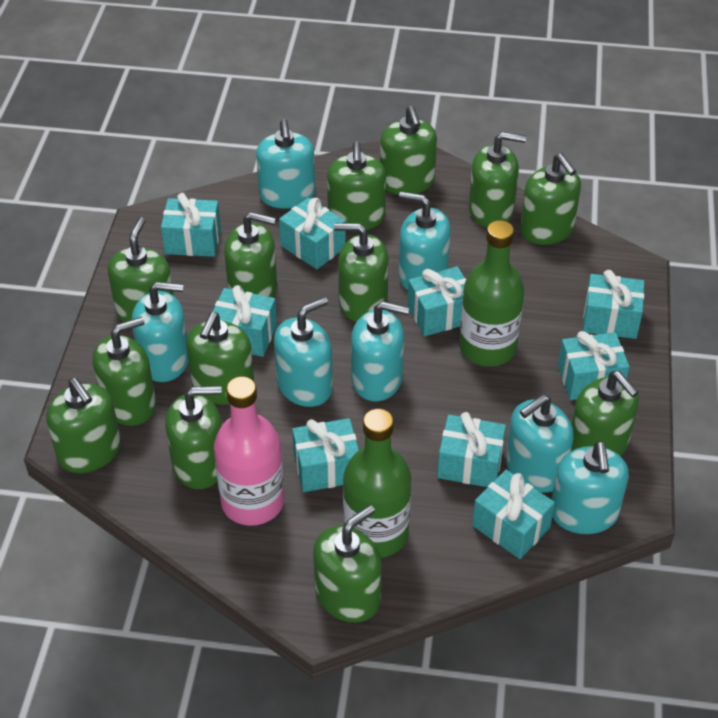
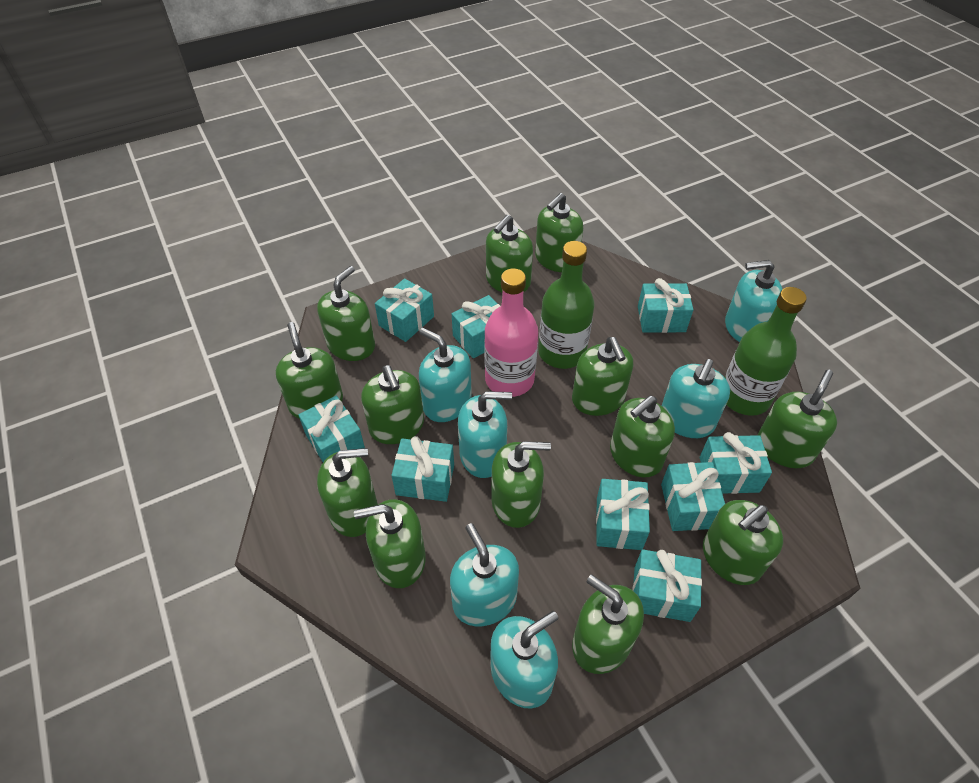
turquoise soap dispenser: [132,282,189,382] [256,119,315,209] [274,297,333,407] [351,301,409,401] [399,191,451,290] [506,395,574,493] [551,441,629,534] = 7 -> [419,328,472,422] [450,523,519,626] [458,391,512,478] [491,611,559,709] [662,359,730,438] [725,260,782,342] = 6

